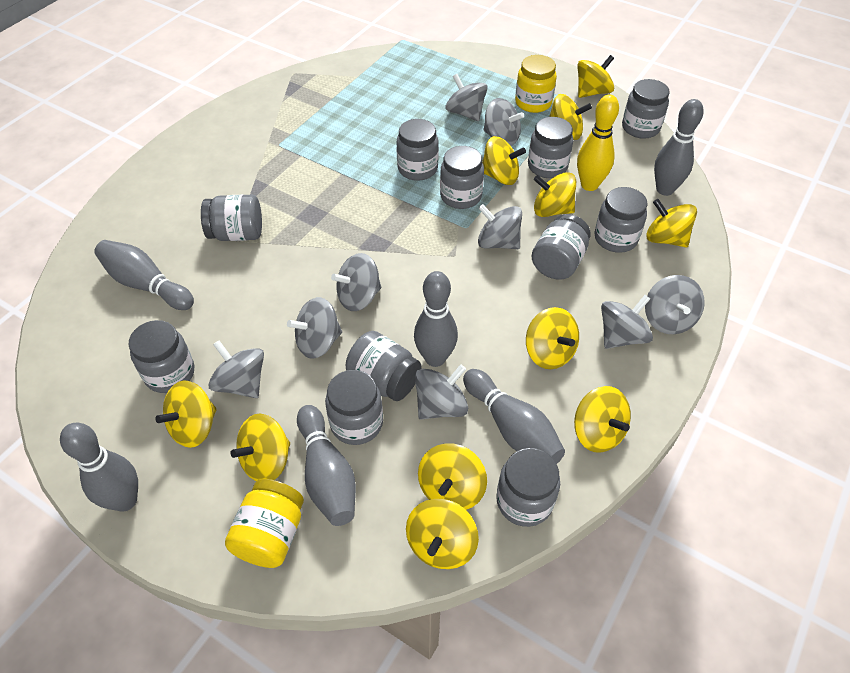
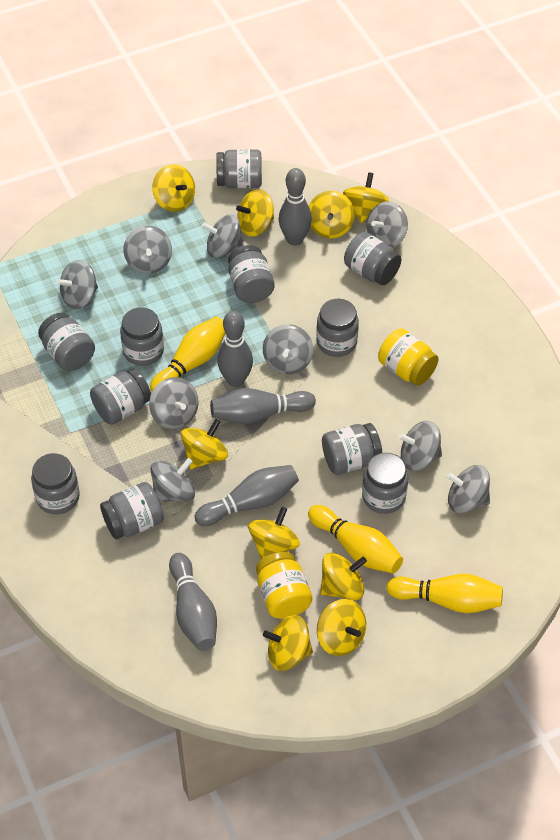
grey bowling pin: [60,423,138,512] [94,240,194,310] [297,405,356,526] [414,271,458,367] [463,369,565,464] [654,99,703,196] = 6 -> [169,553,217,651] [195,465,299,526] [210,388,316,424] [217,311,253,387] [279,168,312,246] = 5
yellow bowling pin: [577,94,619,191] = 1 -> [150,316,225,392] [308,505,403,573] [386,574,503,613] = 3
yellow spinning top: [155,380,217,448] [230,414,290,481] [406,499,479,569] [418,443,487,510] [482,136,526,185] [526,307,579,369] [534,172,576,217] [549,94,592,140] [574,386,631,453] [577,55,614,98] [646,199,697,247] = 11 -> [152,164,195,212] [181,419,228,469] [236,189,274,237] [248,507,300,560] [263,615,313,671] [309,191,355,239] [317,599,366,656] [320,553,367,600] [343,172,389,223] = 9

